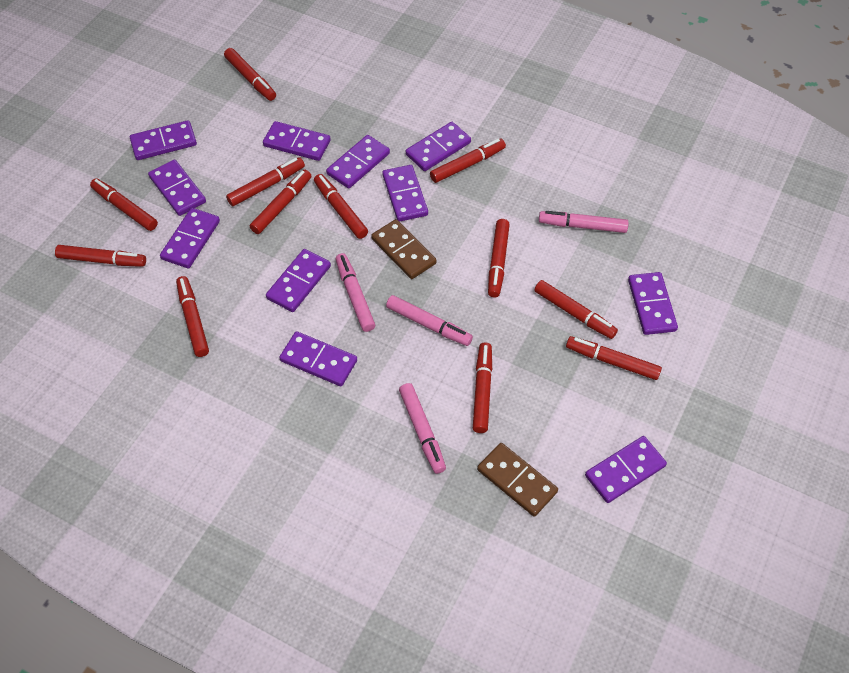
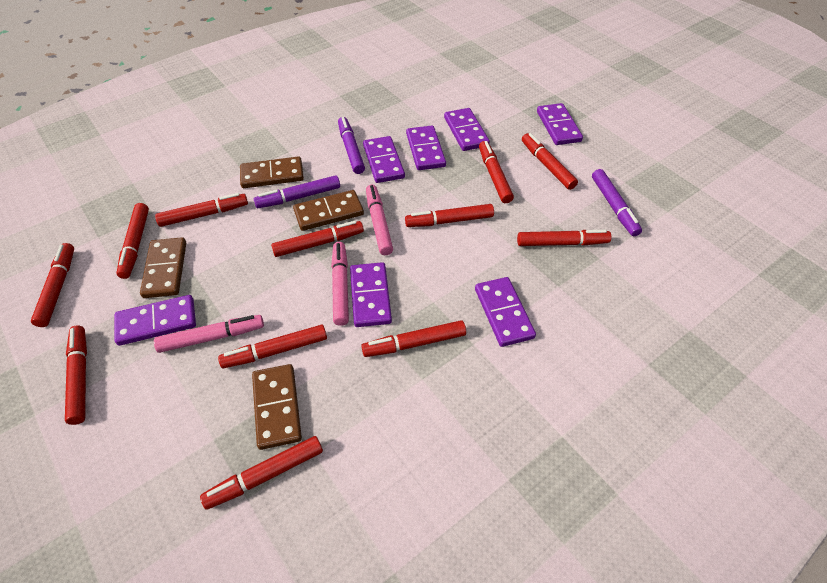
brown domino: [371,219,437,279] [477,443,558,517] = 2 -> [140,237,186,298] [240,156,304,188] [252,364,302,450] [293,190,364,231] = 4
pink marker: [335,253,375,332] [386,295,473,346] [399,383,446,474] [539,211,629,233] = 4 -> [154,315,264,353] [331,242,349,326] [366,185,393,255] = 3
purple domino: [130,120,197,160] [148,159,206,216] [160,208,220,268] [263,121,331,161] [266,249,331,312] [279,331,357,386] [326,135,390,189] [382,165,428,222] [406,122,471,171] [585,436,667,503] [628,272,678,335] = 11 -> [114,295,196,346] [350,262,392,327] [363,136,405,183] [406,126,446,170] [444,108,490,151] [475,277,536,347] [537,103,583,145] = 7
purple marker: none = 0 -> [254,175,340,208] [338,117,365,174] [592,169,642,236] = 3

